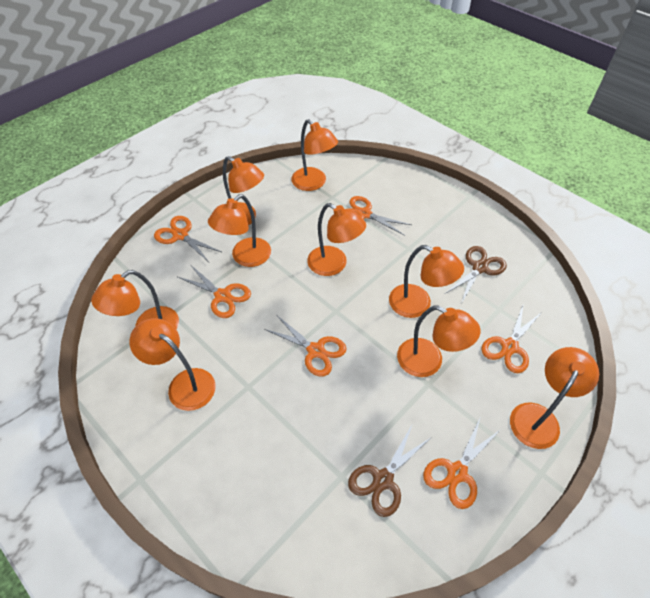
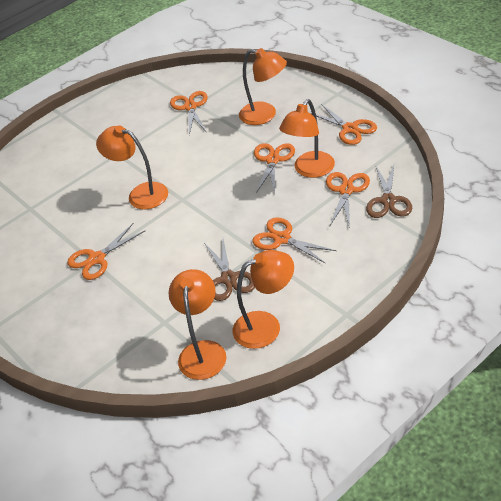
orange lamp: [91,270,179,330] [129,318,216,411] [208,194,271,267] [223,156,264,226] [291,119,338,191] [307,203,366,276] [389,245,464,318] [397,306,481,377] [510,347,599,449] = 9 -> [96,126,168,210] [168,269,226,380] [233,250,294,349] [239,48,287,125] [279,99,335,178] = 5

